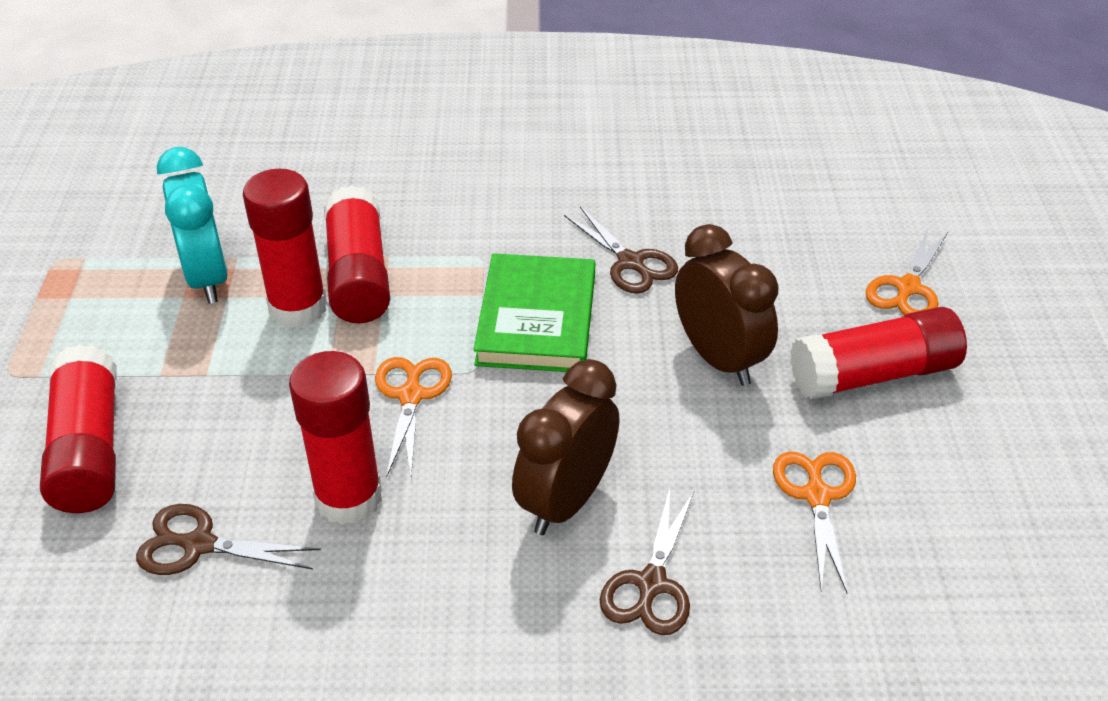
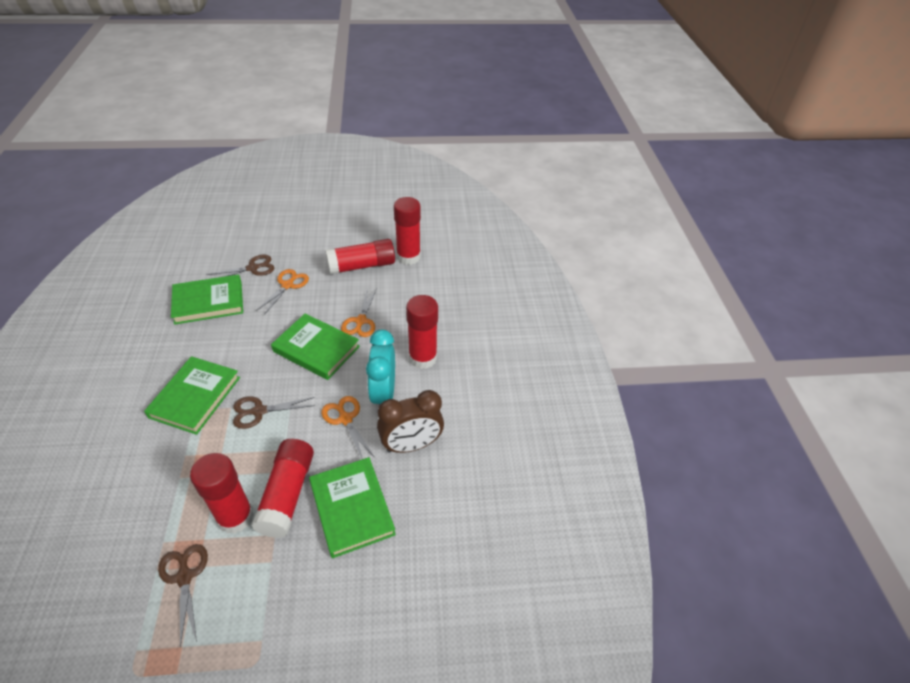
brown clock: [512,359,619,535] [675,224,779,386] = 2 -> [377,390,444,453] = 1
green book: [473,253,595,372] = 1 -> [144,356,240,435] [171,274,243,325] [271,314,360,380] [309,457,396,558] = 4

